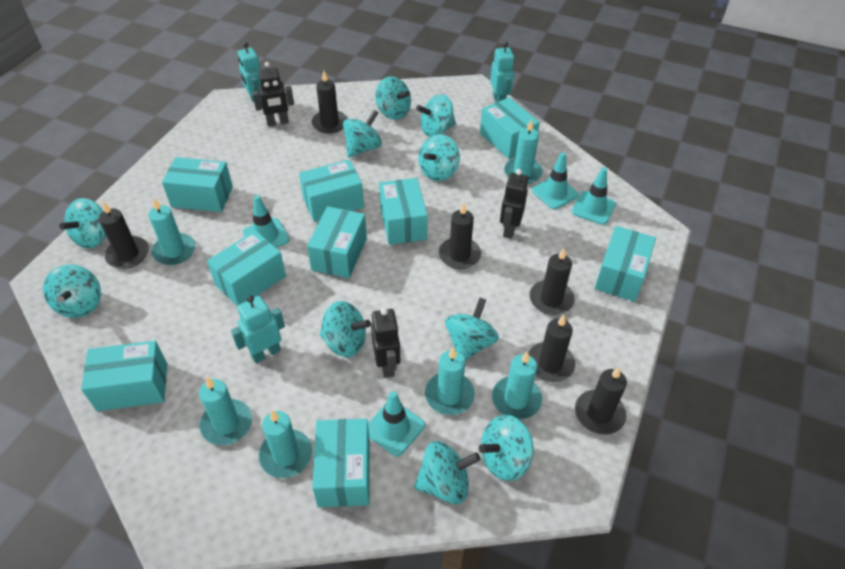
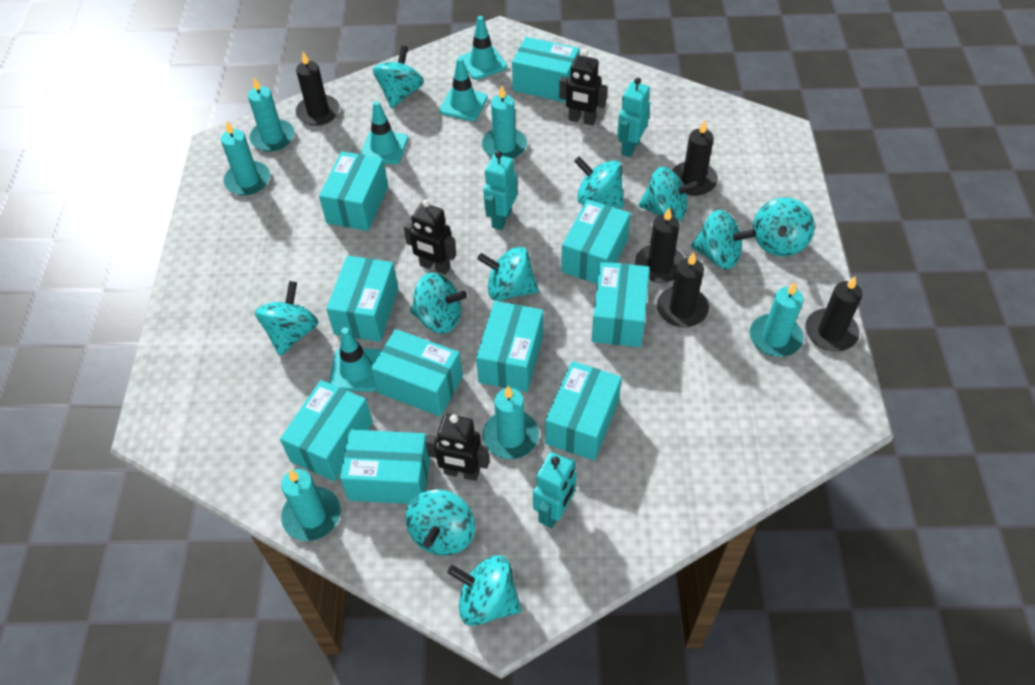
black candle: [99,202,149,269] [312,71,347,134] [439,203,481,269] [528,315,575,382] [530,248,575,315] [575,367,627,435] = 6 -> [296,52,340,126] [635,208,685,283] [657,252,709,327] [672,120,718,196] [805,276,862,351] = 5
turquoise box: [81,341,167,411] [162,157,233,212] [207,231,286,306] [299,160,364,222] [307,206,367,278] [312,419,370,507] [379,178,428,245] [480,97,540,159] [594,226,656,302] = 9 -> [280,380,373,481] [319,151,388,231] [326,256,398,342] [340,429,430,504] [371,329,463,417] [476,301,543,392] [512,37,580,103] [545,361,622,461] [561,199,631,284] [591,262,650,347] = 10

